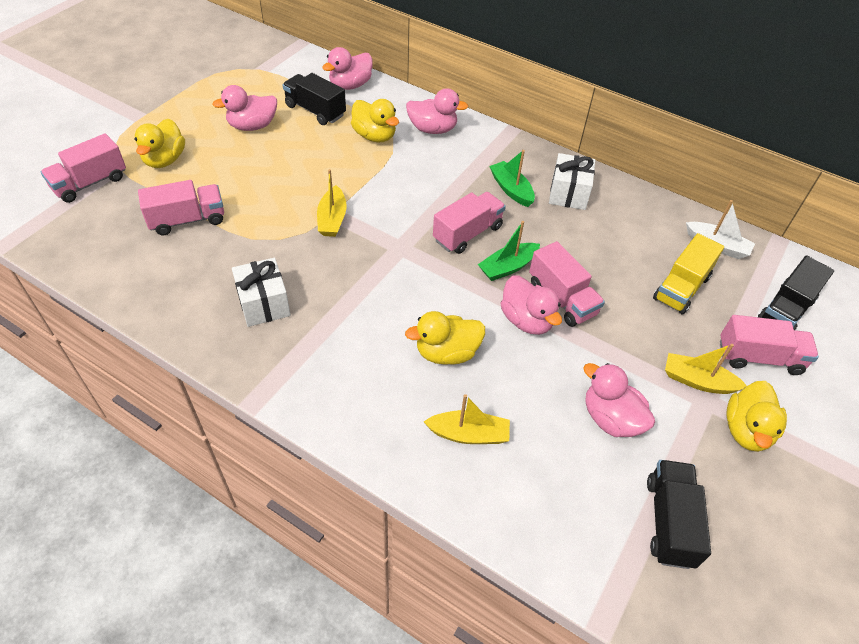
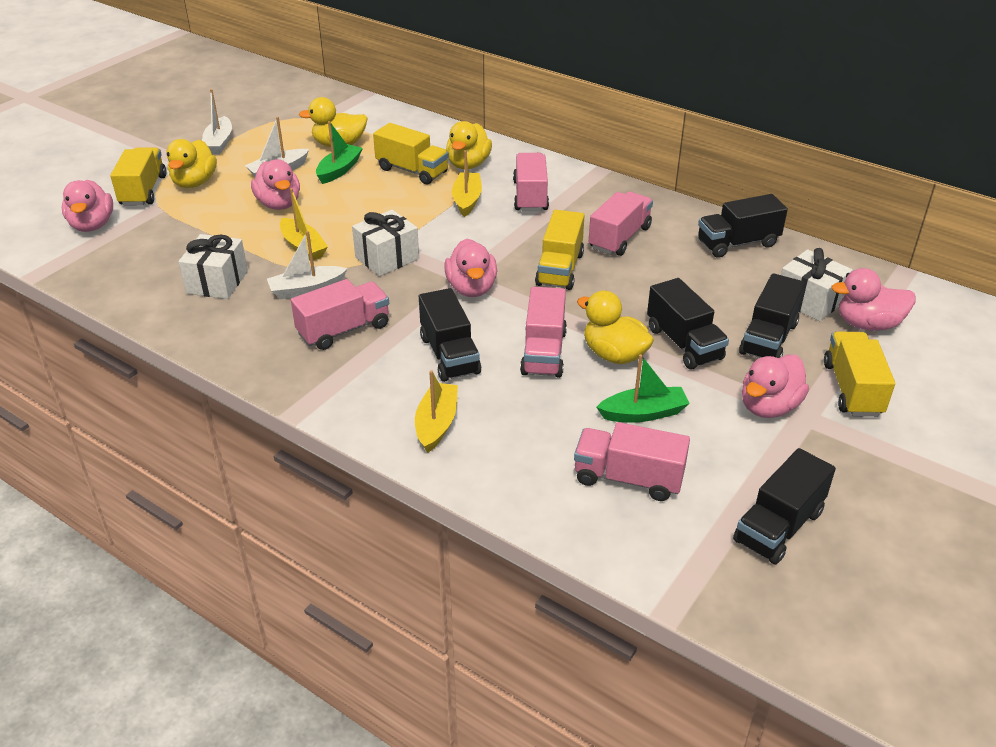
black truck: [282,73,346,125] [647,460,711,569] [758,256,834,330] = 3 -> [419,288,481,382] [647,278,729,369] [698,194,788,258] [733,448,836,565] [739,273,805,358] = 5
white boat: [686,200,755,259] = 1 -> [202,89,232,154] [245,117,309,176] [267,231,348,299] = 3
white gift: [232,258,291,327] [549,153,595,210] = 2 -> [178,234,248,299] [352,210,419,276] [781,248,853,321] = 3
yellow truck: [653,233,724,314] = 1 -> [110,148,166,206] [373,123,449,184] [535,210,585,290] [824,332,895,417] = 4

